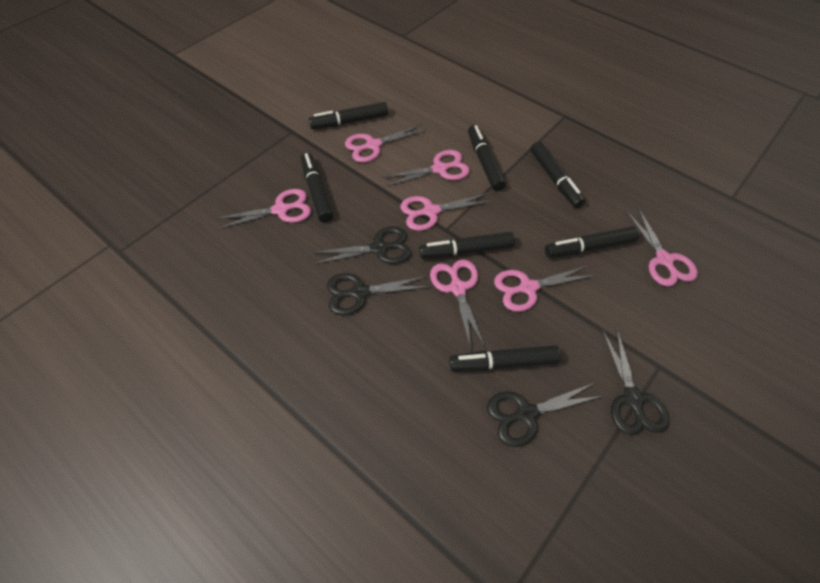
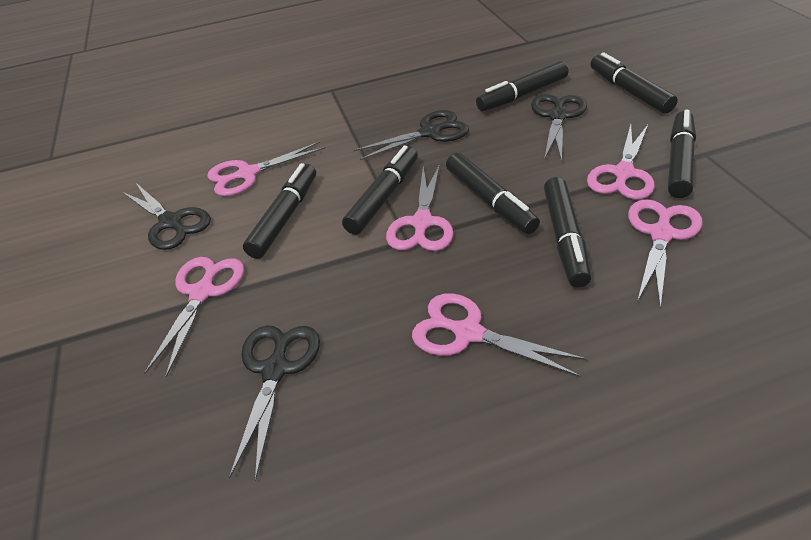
pink scissors: [215,189,311,229] [345,124,427,162] [381,150,470,187] [400,193,493,231] [430,259,485,349] [494,265,596,312] [626,208,698,287] = 7 -> [144,257,244,377] [207,141,325,196] [386,164,454,251] [412,293,586,377] [587,125,655,200] [628,199,702,308] = 6

